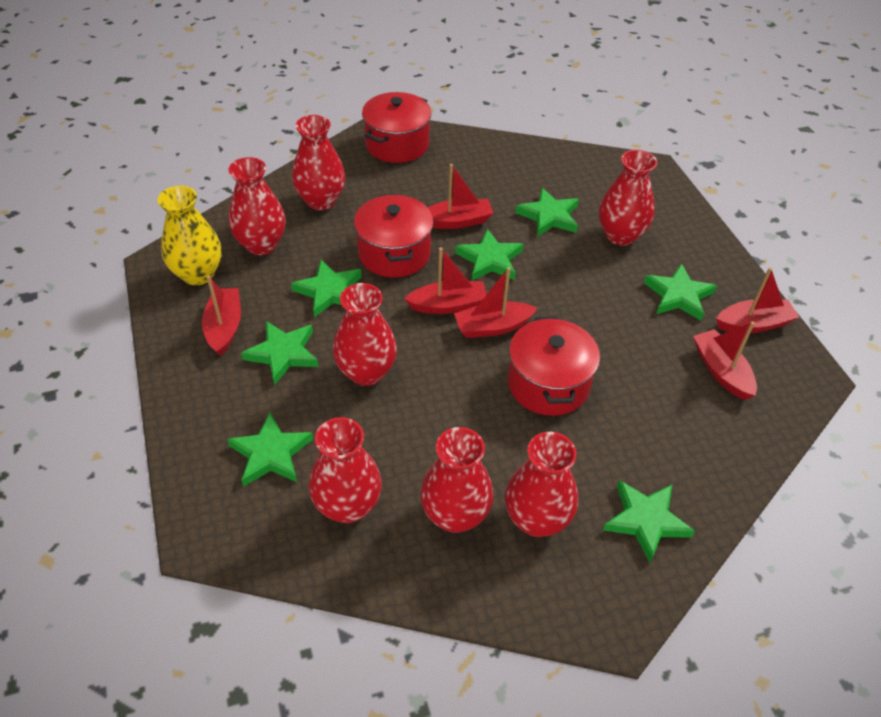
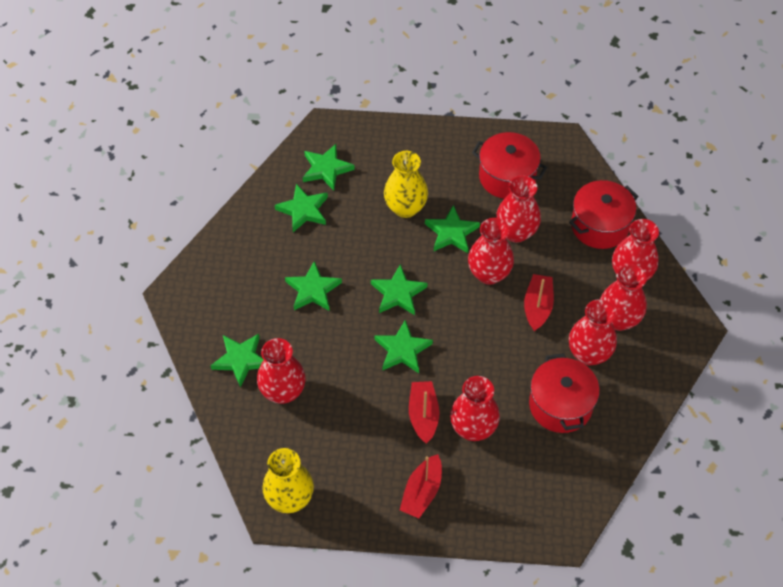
red boat: [202,276,241,356] [404,248,487,314] [427,164,494,229] [454,267,537,338] [693,321,757,400] [716,267,799,333] = 6 -> [400,454,442,518] [409,381,440,444] [524,274,554,331] = 3
yellow vase: [158,186,221,285] = 1 -> [262,448,314,513] [384,151,428,218] = 2

